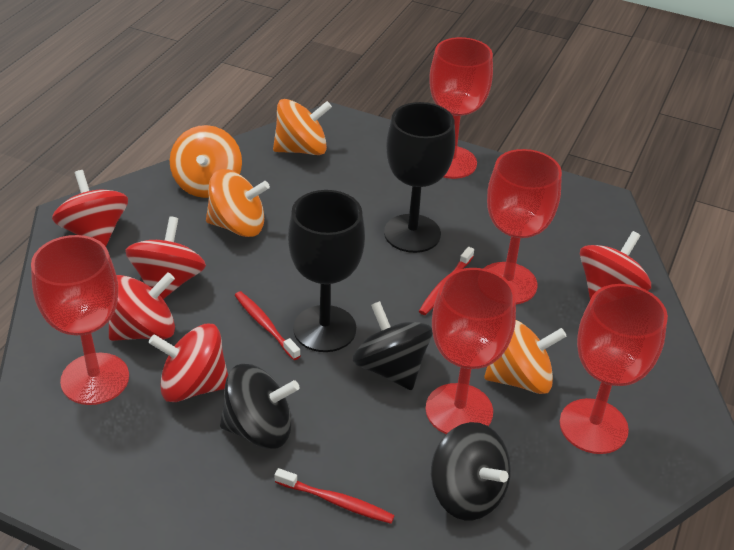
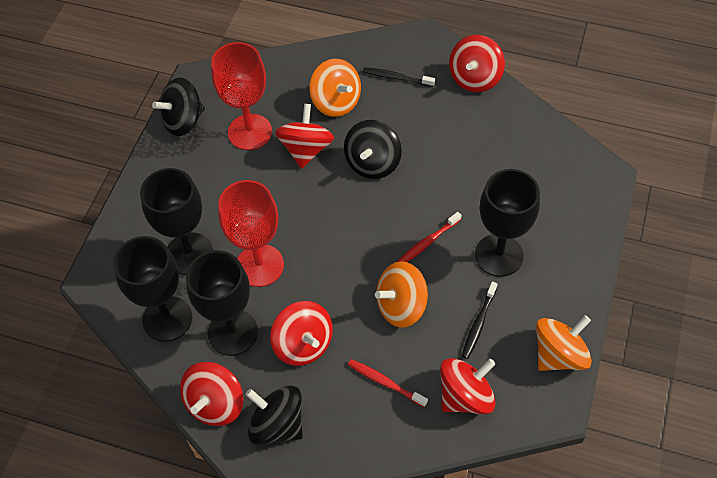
black goblet: [288,190,365,352] [384,102,455,253] = 2 -> [113,236,192,342] [140,168,213,275] [186,250,258,356] [475,169,540,277] = 4
black toothbrush: none = 0 -> [363,67,435,87] [462,282,498,359] = 2
orange spinning top: [170,125,242,198] [206,169,270,237] [273,99,332,155] [484,320,566,394] = 4 -> [309,59,361,117] [375,261,428,328] [536,315,592,371] = 3
red goblet: [31,235,129,405] [425,268,516,434] [429,37,493,179] [483,149,562,304] [559,284,668,454] = 5 -> [211,42,272,150] [218,180,284,287] = 2
red toothbrush: [235,291,300,360] [275,468,395,524] [419,247,474,315] = 3 -> [348,359,428,407] [397,212,462,262] = 2

